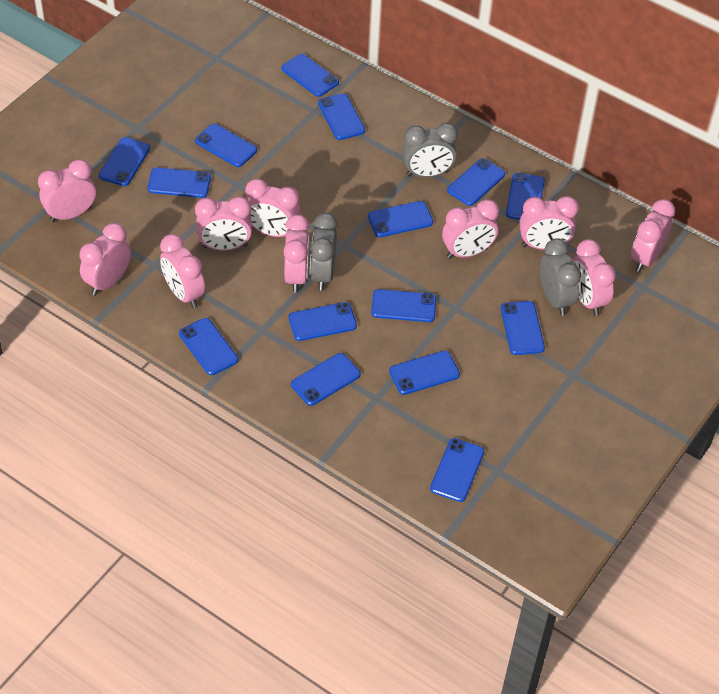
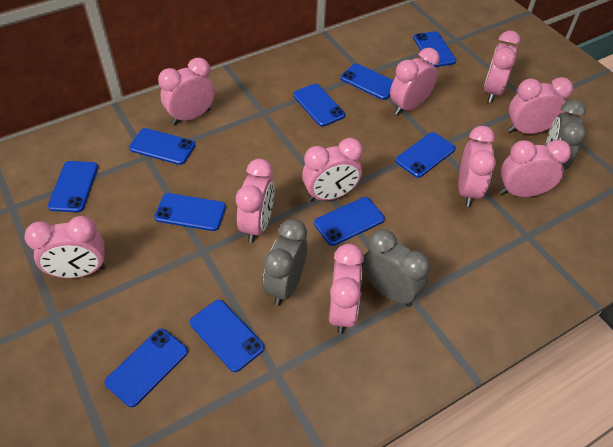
blue phone: [99,137,150,186] [147,167,211,198] [179,318,238,375] [195,124,257,167] [281,54,339,97] [288,302,357,341] [291,353,361,406] [318,94,365,140] [368,201,433,237] [371,289,436,322] [389,351,460,395] [430,438,484,502] [447,158,505,206] [501,301,545,355] [506,173,545,220] = 15 -> [48,161,98,212] [105,329,188,407] [129,128,196,165] [154,193,226,231] [190,300,264,372] [293,84,345,127] [314,197,385,246] [340,63,394,100] [395,132,456,178] [413,31,456,67] = 10

